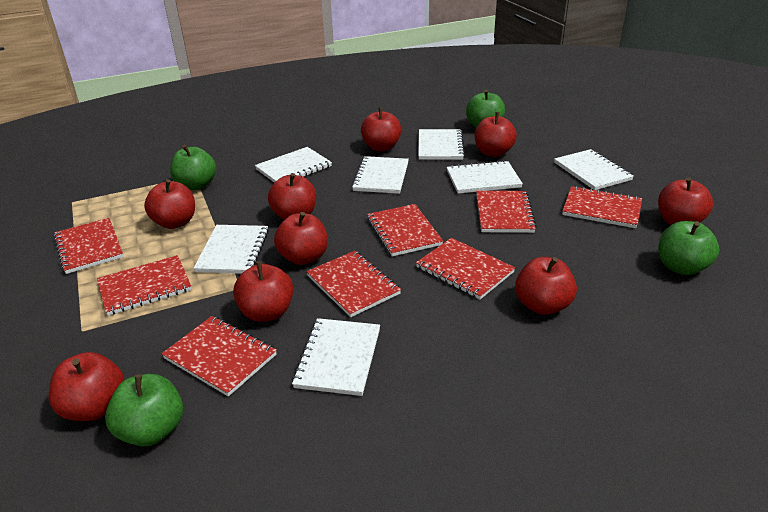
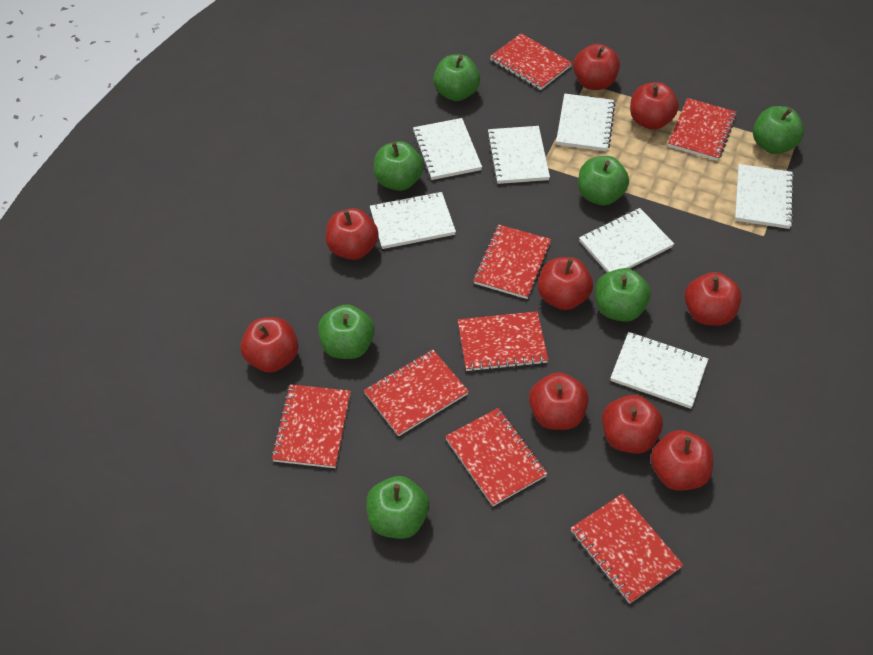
green apple: [105,374,183,447] [170,145,216,190] [466,90,505,127] [658,221,719,275] = 4 -> [318,304,375,359] [366,476,429,539] [374,141,424,191] [433,55,480,101] [578,156,629,205] [595,268,651,322] [753,106,804,154] = 7

